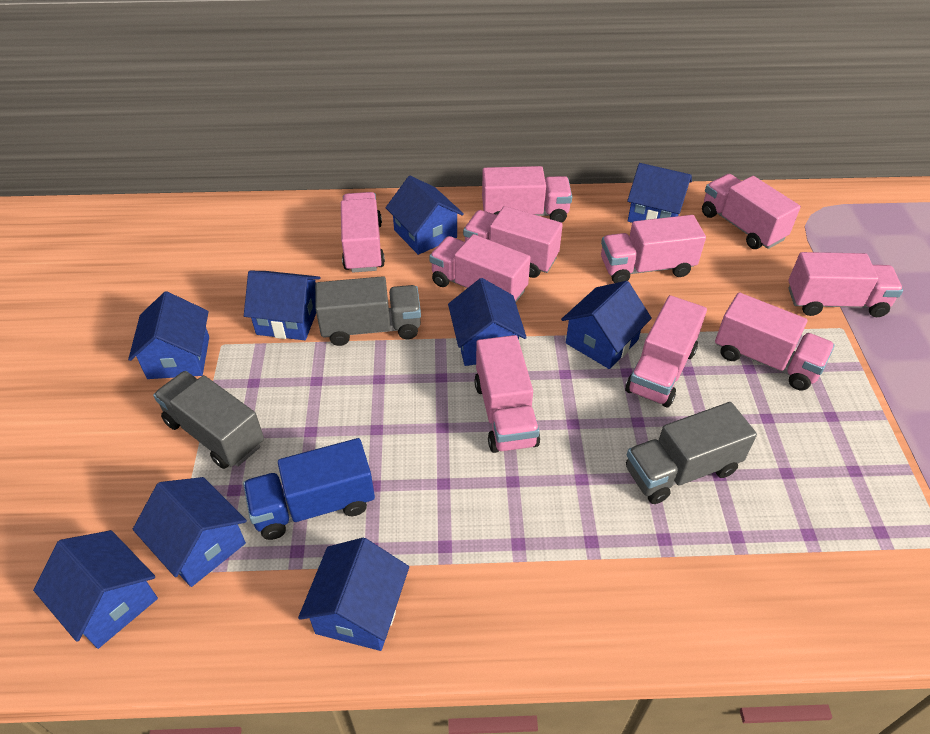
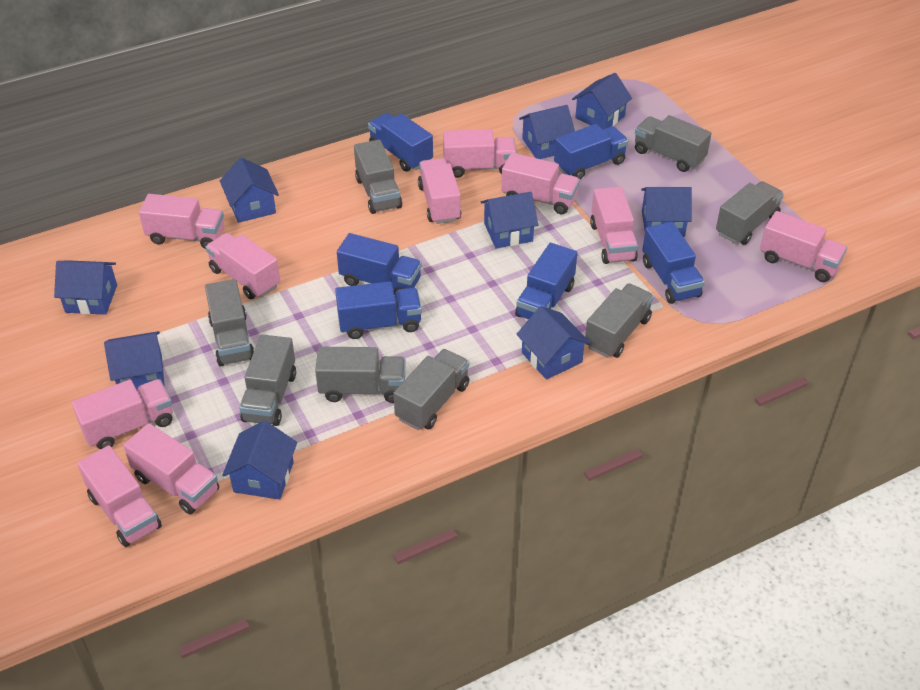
blue truck: [243,438,375,540] = 1 -> [335,281,422,339] [337,233,422,295] [368,113,433,172] [515,243,577,320] [554,124,628,179] [642,222,705,304] = 6
grey truck: [153,371,264,469] [315,276,421,346] [626,402,757,504] = 3 -> [205,279,254,366] [239,335,296,426] [315,347,406,403] [354,140,402,214] [393,349,470,430] [585,283,654,358] [635,115,711,172] [716,181,784,245] = 8

